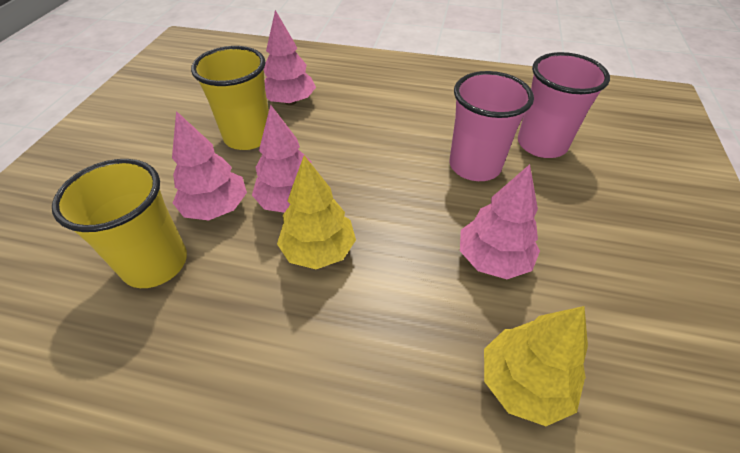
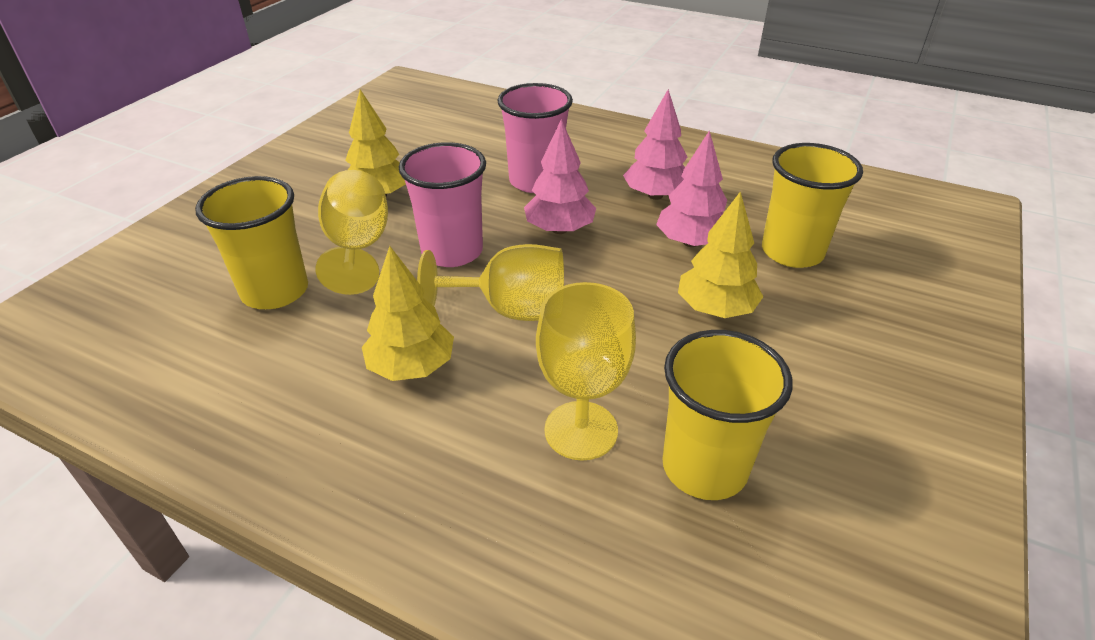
pink tree: [172,111,247,220] [252,104,312,213] [264,10,316,105] [460,164,540,279] = 4 -> [524,119,596,234] [623,89,688,200] [656,130,727,247] = 3
yellow cup: [52,159,187,288] [191,46,269,150] = 2 -> [195,176,308,309] [662,330,793,500] [762,143,863,268] = 3
yellow goblet: none = 0 -> [316,170,388,295] [417,244,564,321] [536,282,636,461] = 3
yellow tree: [277,155,356,269] [484,306,588,426] = 2 -> [345,89,406,197] [362,246,454,381] [678,191,764,318] = 3

